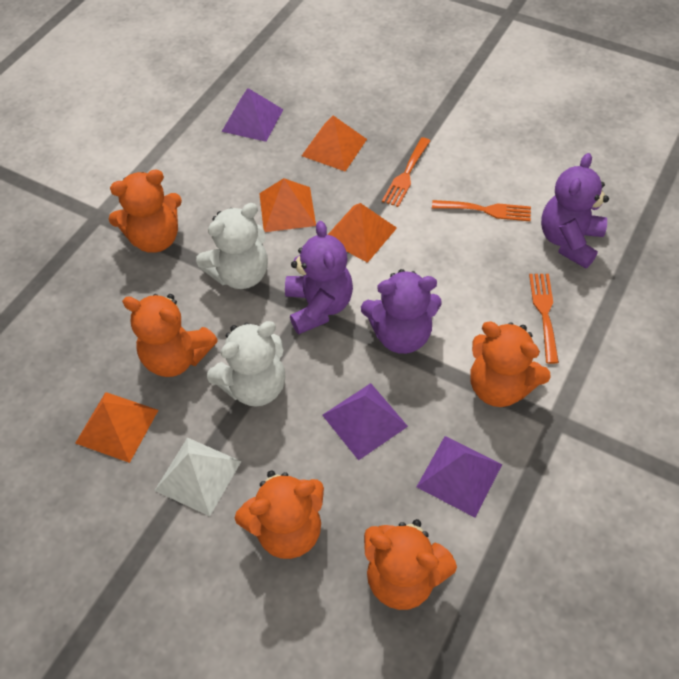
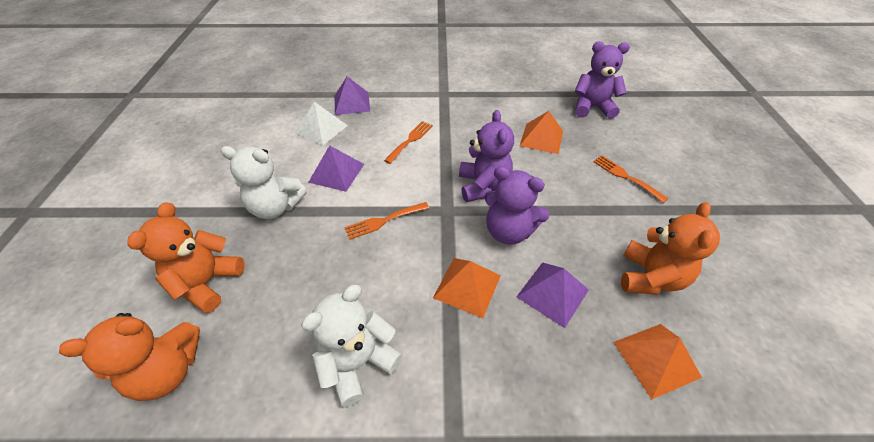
orange pyramid: [75,392,158,463] [259,178,316,232] [302,115,367,171] [328,203,397,263] = 4 -> [433,258,501,318] [520,111,563,154] [613,324,702,399] = 3
orange teddy bear: [109,169,182,253] [122,294,218,377] [235,471,324,559] [364,519,457,610] [470,321,551,407] = 5 -> [59,313,200,401] [127,202,245,313] [621,202,720,295] = 3

